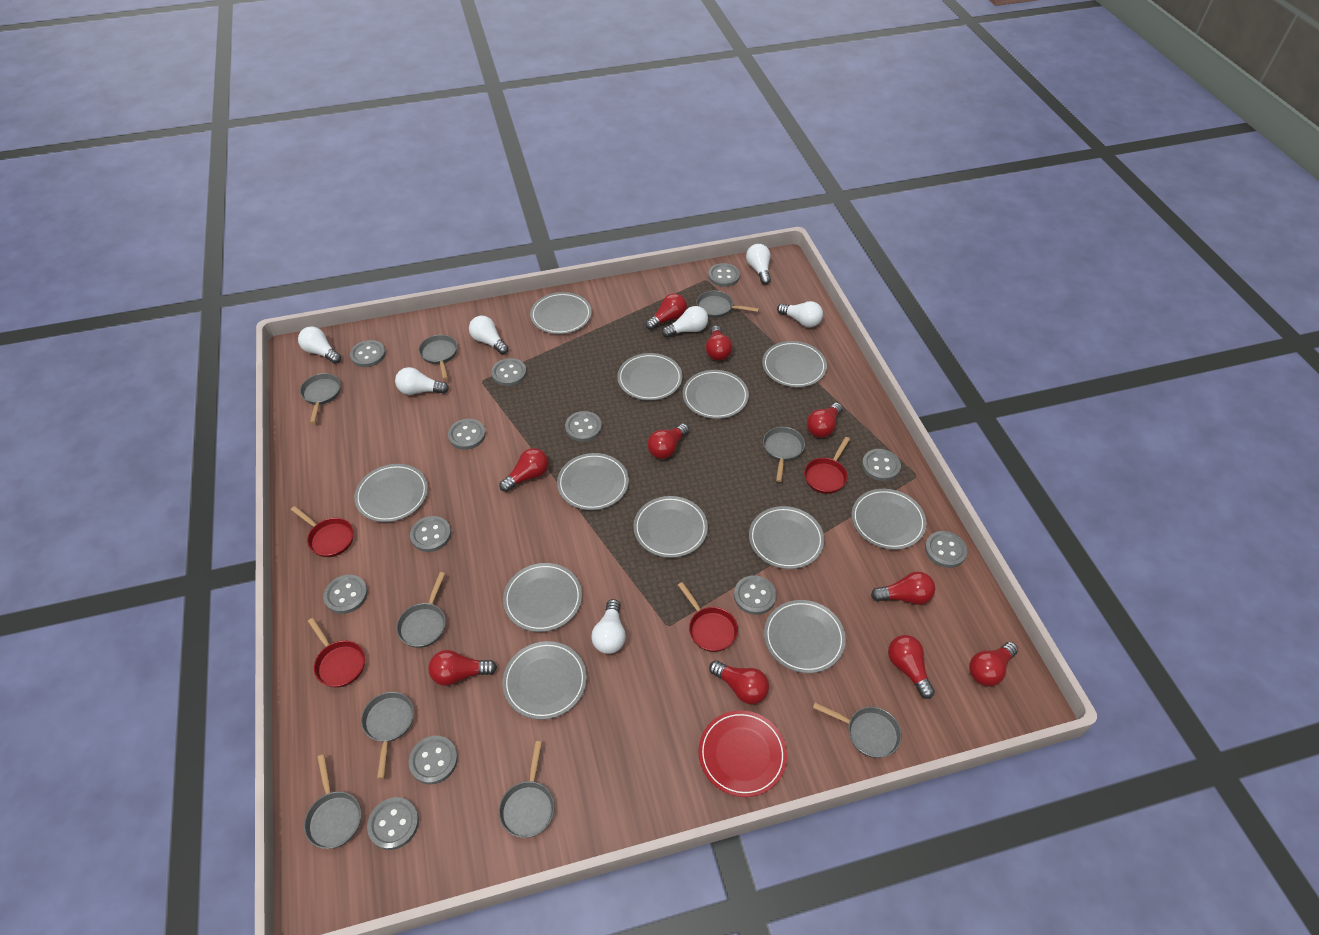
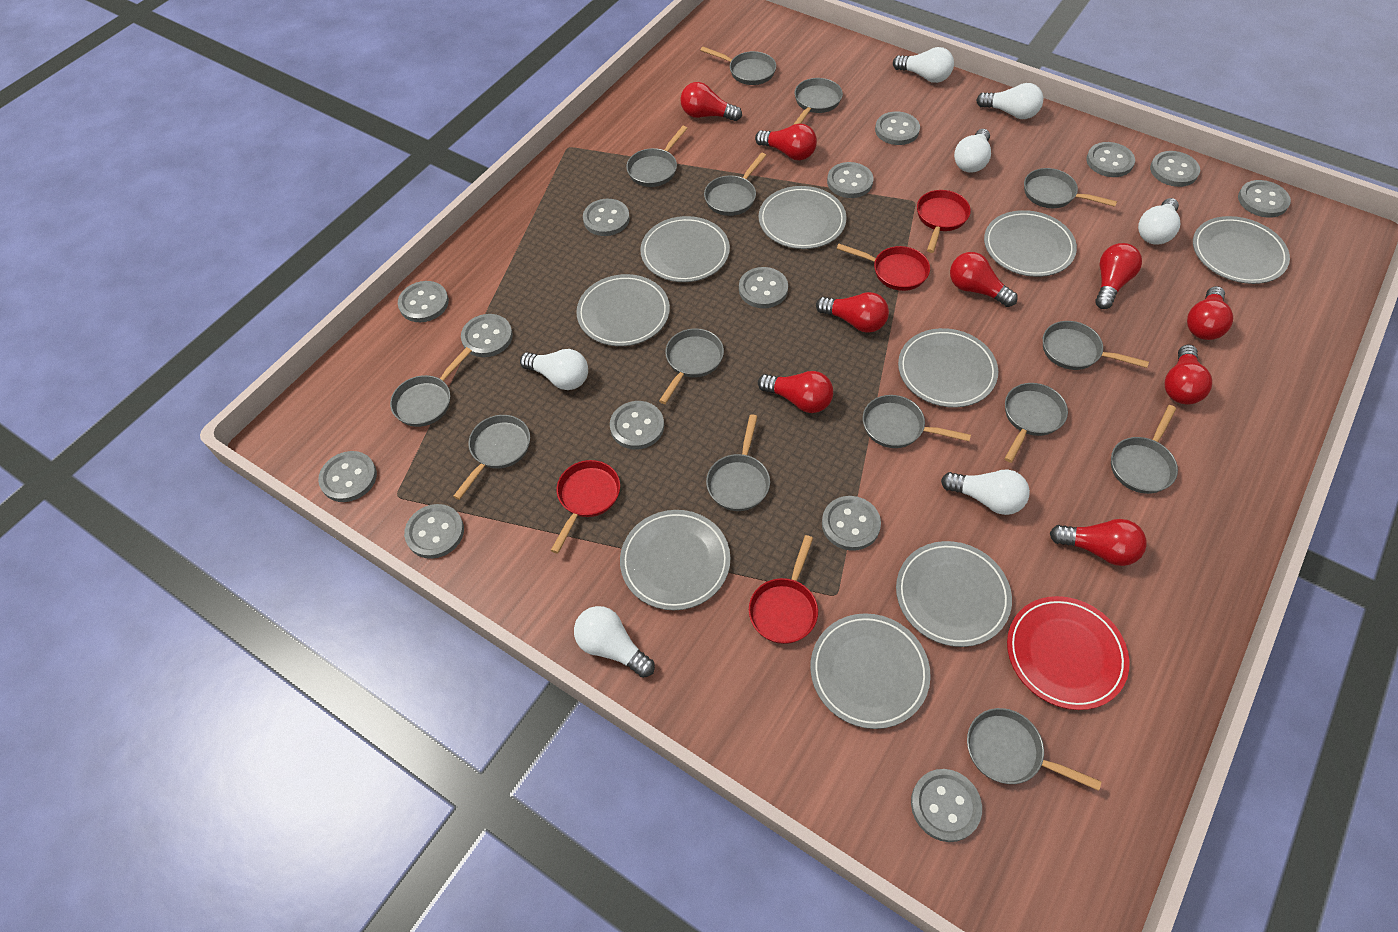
grey button: [323,575,368,614] [350,340,386,367] [367,797,419,850] [409,736,458,784] [410,516,451,552] [448,419,486,450] [491,358,527,386] [565,411,602,442] [708,263,740,287] [734,575,776,615] [862,449,901,481] [925,531,967,568] = 12 -> [318,451,377,502] [398,281,449,322] [404,504,464,559] [461,314,513,357] [583,199,630,236] [610,401,664,449] [739,267,788,308] [822,496,881,551] [827,162,873,198] [875,112,920,145] [911,769,982,842] [1086,142,1135,177] [1150,151,1200,187] [1238,180,1291,218] = 14
grey pan: [300,373,341,424] [304,754,361,849] [361,692,414,779] [396,572,446,648] [419,335,457,380] [499,741,555,838] [696,290,759,318] [763,427,805,482] [813,702,902,758] = 9 -> [390,347,472,427] [453,415,530,500] [626,126,688,187] [659,328,724,404] [700,47,776,85] [704,152,767,216] [706,414,770,511] [793,78,843,125] [863,395,971,448] [967,708,1101,791] [1004,383,1068,463] [1024,168,1117,208] [1043,321,1149,370] [1111,405,1178,494] = 14
grey plate: [354,464,428,522] [503,563,582,632] [503,641,587,720] [530,292,592,334] [557,453,629,510] [617,353,682,401] [633,496,708,558] [683,370,749,419] [749,506,824,569] [762,341,827,387] [764,600,846,673] [852,489,927,550] = 12 -> [576,274,670,346] [620,510,730,610] [640,216,730,282] [758,186,846,249] [810,613,931,729] [896,541,1012,647] [898,328,998,408] [984,210,1077,277] [1193,216,1290,284] = 9
red light bulb: [428,650,497,686] [500,448,548,492] [645,294,687,330] [647,423,689,459] [706,325,732,361] [709,660,769,704] [807,403,843,438] [871,571,935,605] [888,635,935,699] [969,642,1018,686] = 10 -> [680,82,742,121] [755,123,817,160] [758,371,833,413] [816,292,889,333] [950,252,1018,307] [1050,519,1147,566] [1095,243,1142,309] [1165,344,1212,404] [1187,286,1233,340] = 9

